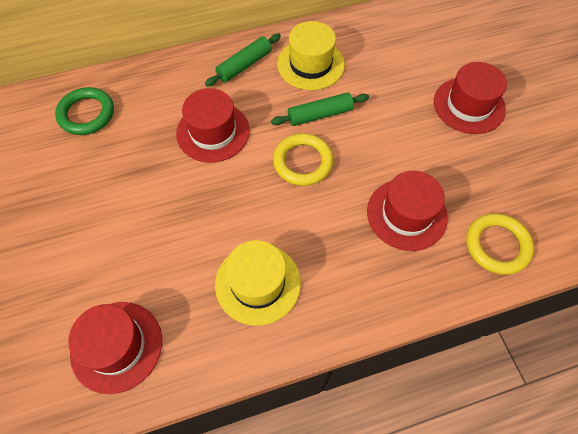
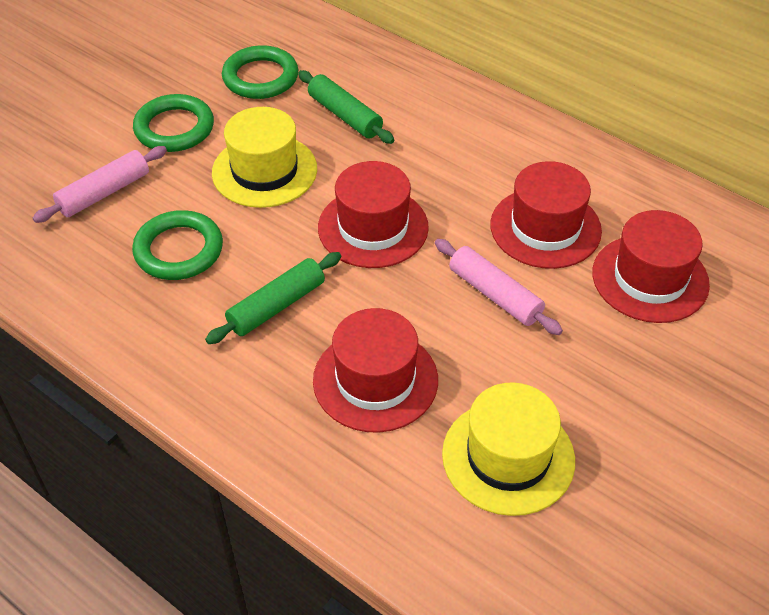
green ring: [55,87,114,135] = 1 -> [132,210,223,280] [133,94,214,152] [222,45,298,99] = 3
pink rolling pin: none = 0 -> [33,146,167,223] [435,239,563,335] = 2
yellow ring: [273,133,333,186] [466,213,534,275] = 2 -> none = 0

